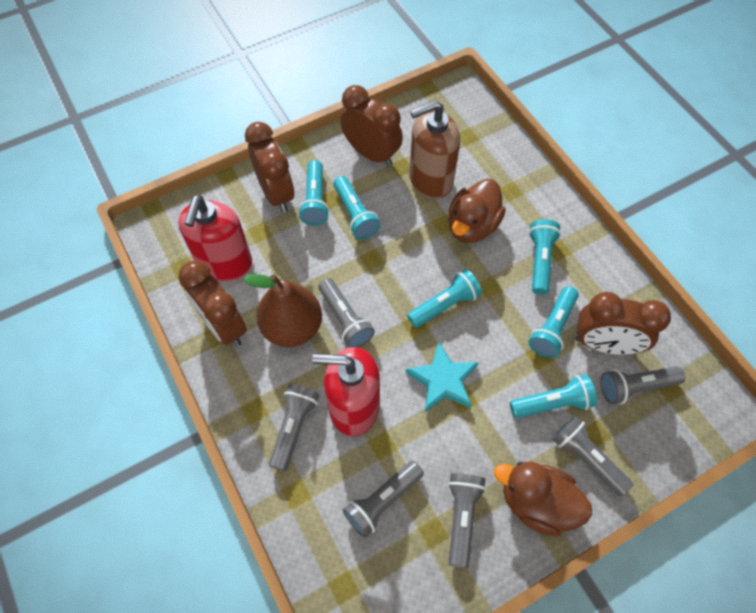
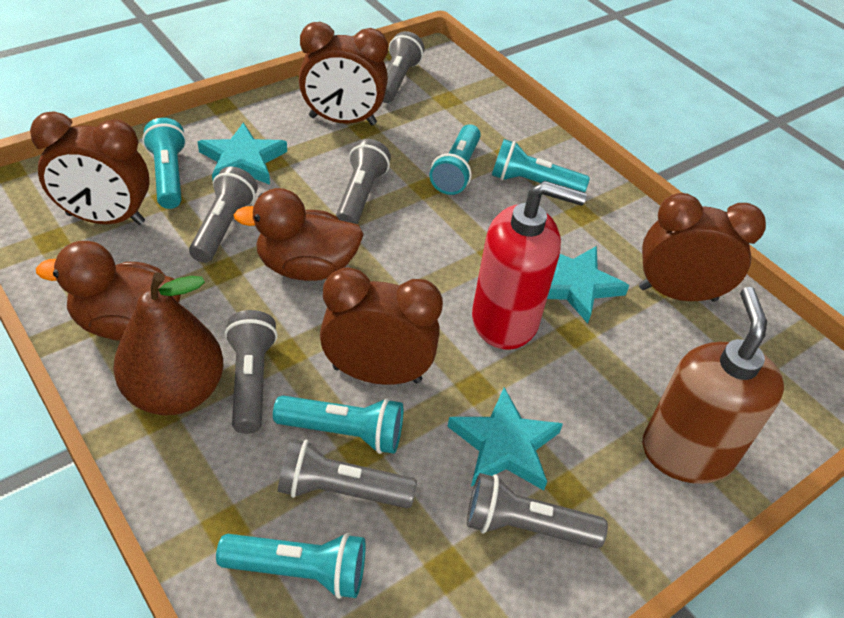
red soap dispenser: [178,195,252,281] [312,347,380,436] = 2 -> [472,181,587,350] = 1
turquoise flashlight: [298,160,329,226] [333,176,381,239] [407,269,482,328] [510,374,597,418] [528,286,579,358] [529,219,561,295] = 6 -> [142,118,186,209] [216,533,366,599] [273,395,403,454] [430,124,481,195] [492,139,590,192] = 5
turquoise star: [406,342,479,412] = 1 -> [197,122,287,185] [448,387,563,491] [547,246,629,324] = 3

